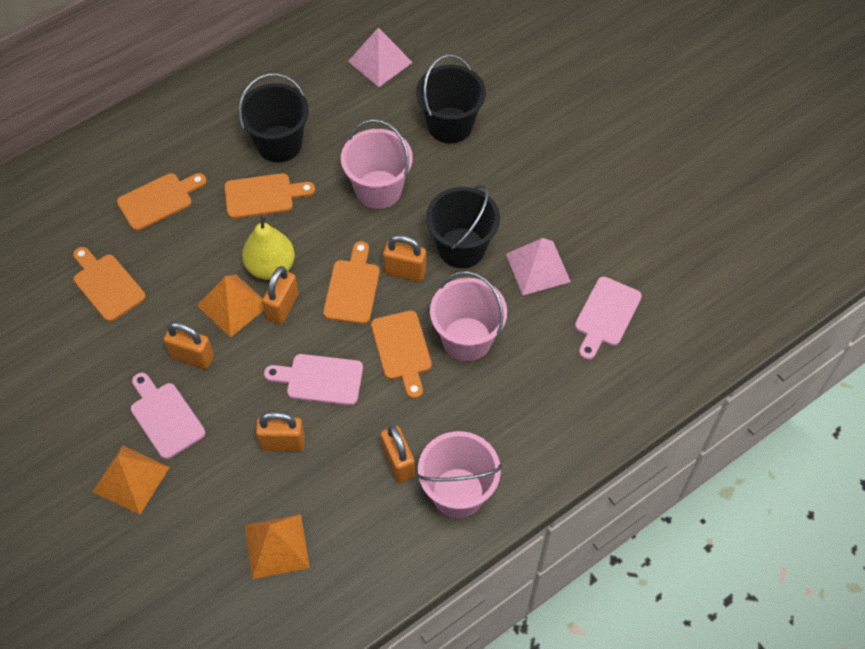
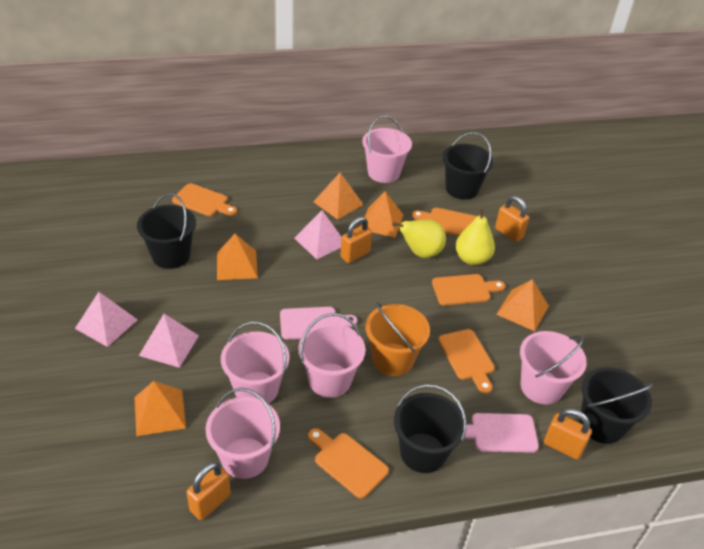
black bucket: [238,73,309,162] [416,54,486,143] [426,184,500,268] = 3 -> [137,193,196,269] [394,384,466,473] [443,132,493,200] [580,367,653,444] = 4
orange bucket: none = 0 -> [365,302,430,376] = 1
orange padlock: [164,322,214,369] [256,412,305,451] [262,266,299,325] [381,425,415,483] [383,235,426,282] = 5 -> [186,462,231,520] [340,217,372,263] [495,196,529,242] [544,408,592,460] = 4
orange pyramid: [92,446,170,515] [197,274,264,337] [245,514,310,579] = 3 -> [134,381,186,436] [217,234,258,280] [313,173,364,220] [361,191,403,237] [496,279,549,331] = 5
pink bucket: [341,119,413,209] [416,431,502,518] [430,271,507,361] = 3 -> [206,388,280,479] [221,321,289,404] [298,313,365,398] [362,116,412,183] [520,331,587,404] = 5
pink cutting board: [131,373,205,459] [264,354,363,406] [575,277,642,360] = 3 -> [280,307,357,340] [464,413,539,453] = 2
pink pyramid: [348,27,413,87] [506,238,571,295] = 2 -> [75,292,138,347] [139,314,199,368] [294,210,342,259] = 3
yellow pear: [242,215,295,280] = 1 -> [392,220,446,258] [455,207,495,265] = 2

